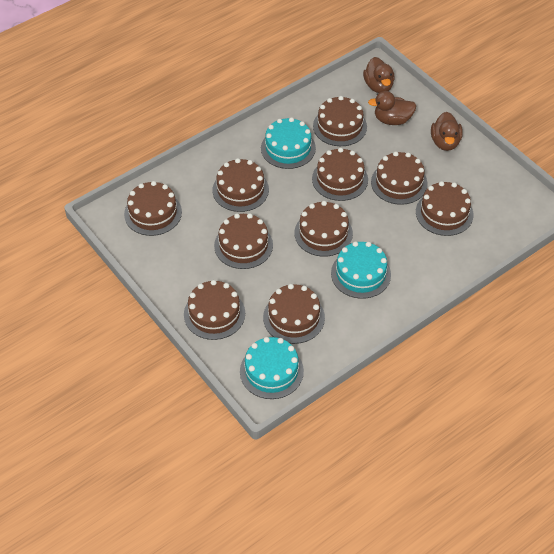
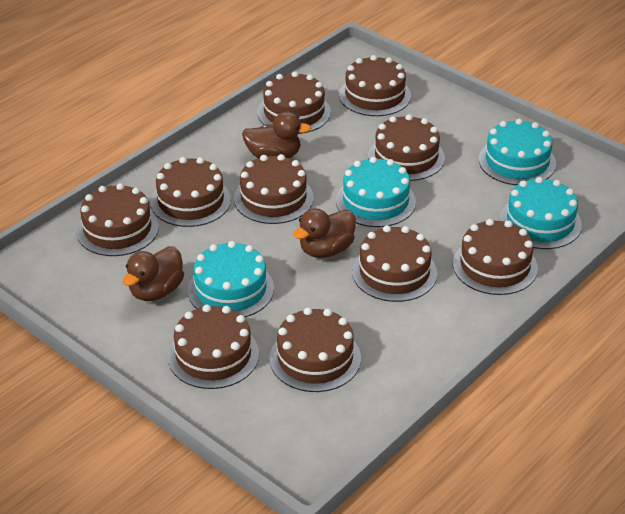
turquoise cake: [240,337,304,399] [261,117,316,169] [331,241,391,299] = 3 -> [188,241,274,317] [336,157,416,227] [479,119,556,185] [499,177,582,249] = 4

